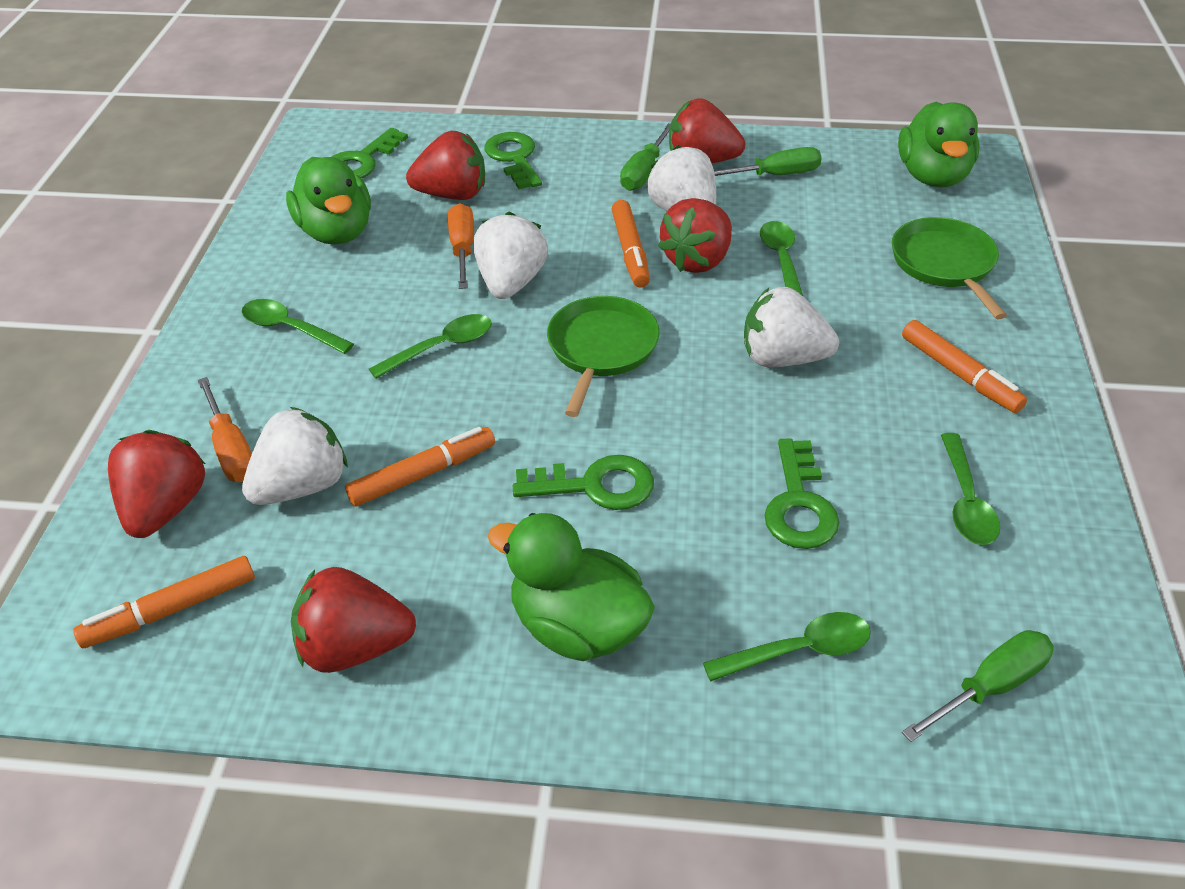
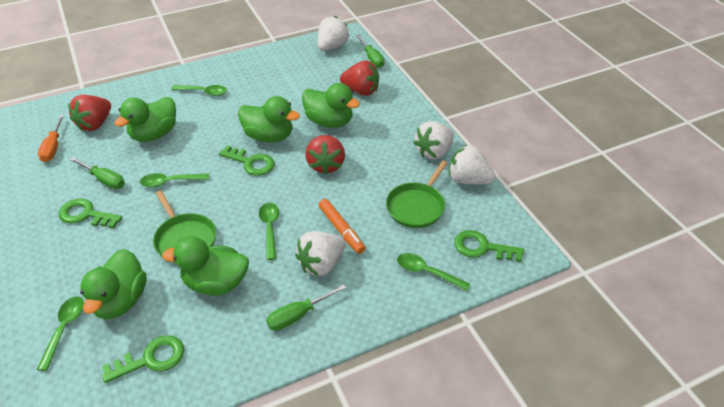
green duck: [286,157,371,245] [488,513,655,661] [898,102,980,187] = 3 -> [80,249,147,319] [114,97,176,142] [162,236,249,296] [238,96,300,143] [302,83,360,128] = 5
orange marker: [73,556,255,648] [345,427,495,507] [612,200,650,288] [902,320,1027,413] = 4 -> [319,199,365,254] = 1
orange screwdriver: [198,377,252,482] [448,203,474,289] = 2 -> [38,115,64,162] = 1
red strawberry: [108,430,205,538] [291,567,416,673] [406,131,485,200] [658,198,732,273] [669,98,745,163] = 5 -> [68,95,111,131] [305,135,345,175] [340,60,379,96] = 3

